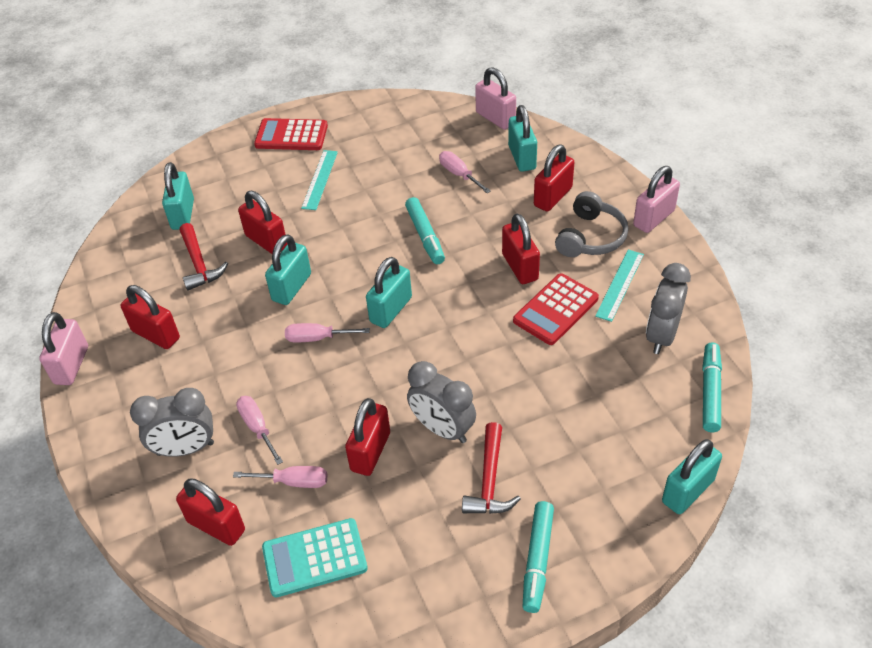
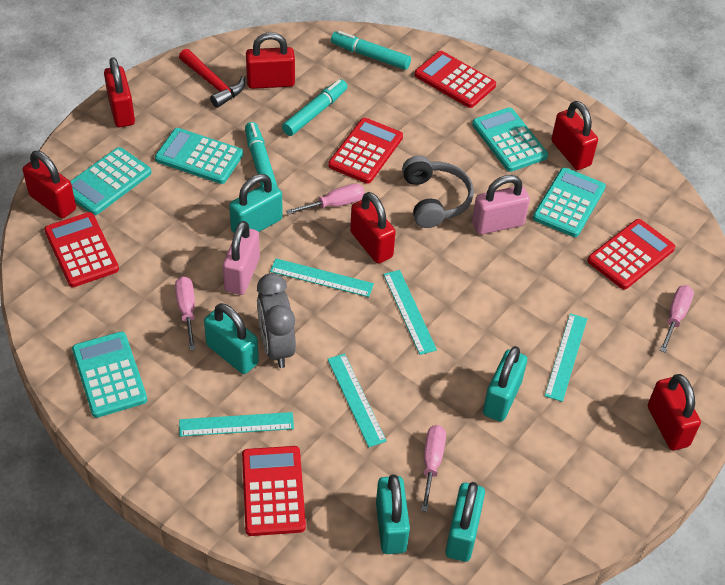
grey clock: [130,388,214,457] [407,361,476,443] [646,263,691,354] = 3 -> [257,273,296,368] = 1
pink padlock: [39,312,88,385] [475,67,516,130] [633,166,680,233] = 3 -> [223,221,260,295] [472,175,530,235] = 2
red calculator: [254,118,328,150] [513,273,599,345] = 2 -> [44,212,119,287] [242,446,306,536] [328,118,403,184] [414,51,496,108] [587,219,675,289] = 5
red hammer: [180,223,228,291] [462,422,521,514] = 2 -> [179,49,245,108] = 1
turquoise calculator: [262,518,368,597] = 1 -> [70,147,152,215] [72,331,147,418] [155,128,243,184] [472,107,548,172] [533,168,606,237] = 5
turquoise ruler: [301,150,338,210] [595,250,644,322] = 2 -> [179,412,294,437] [270,258,374,297] [327,353,386,447] [383,270,437,355] [544,313,587,402] = 5

